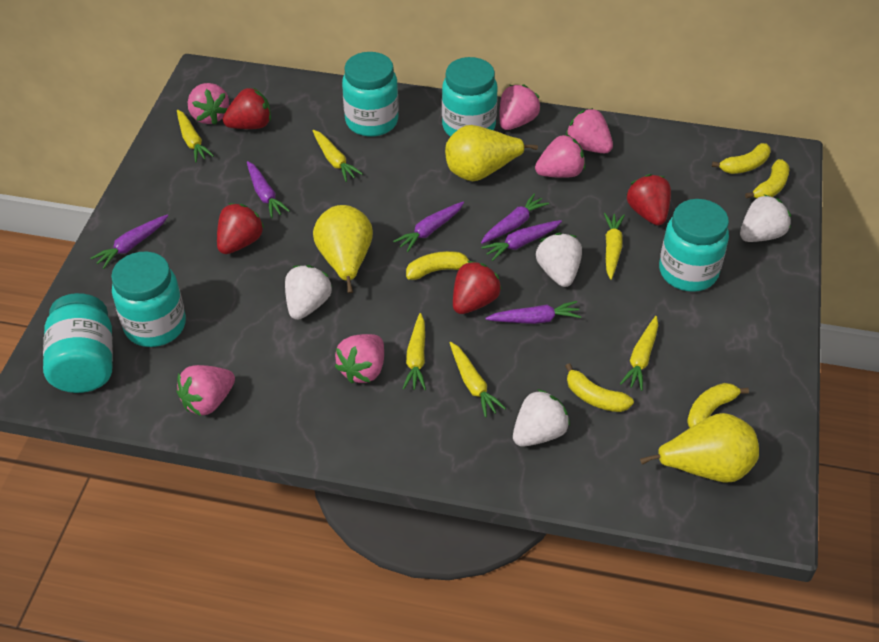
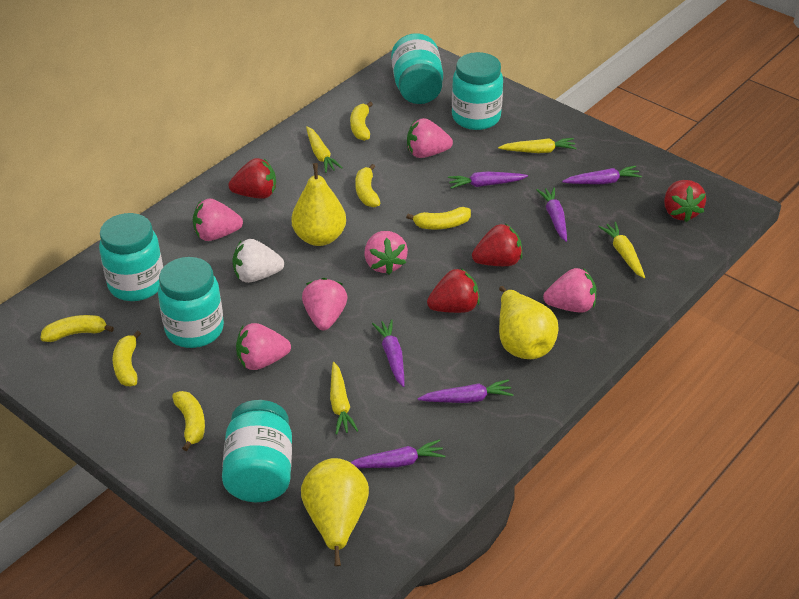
white strawberry: [285,265,332,320] [513,389,570,447] [536,233,582,287] [740,195,791,242] = 4 -> [232,239,284,283] = 1
yellow banana: [406,251,469,280] [565,363,634,412] [687,383,749,428] [712,143,771,174] [745,159,789,199] = 5 -> [41,315,114,342] [112,331,141,386] [172,391,205,451] [350,102,373,141] [355,164,380,207] [406,207,471,229] = 6
yellow carrot: [177,109,214,162] [312,130,363,182] [402,313,426,390] [450,342,506,418] [604,213,625,280] [620,316,658,391] = 6 -> [306,126,343,173] [330,362,358,435] [498,138,577,153] [598,222,645,278] = 4

